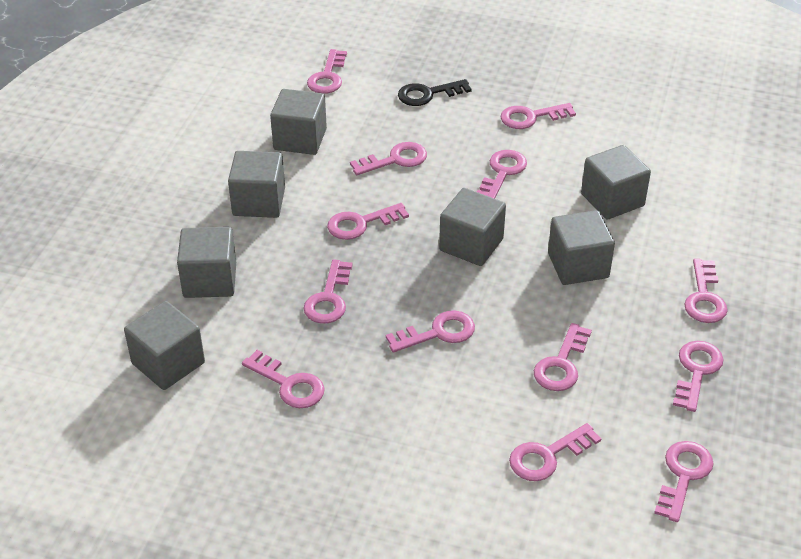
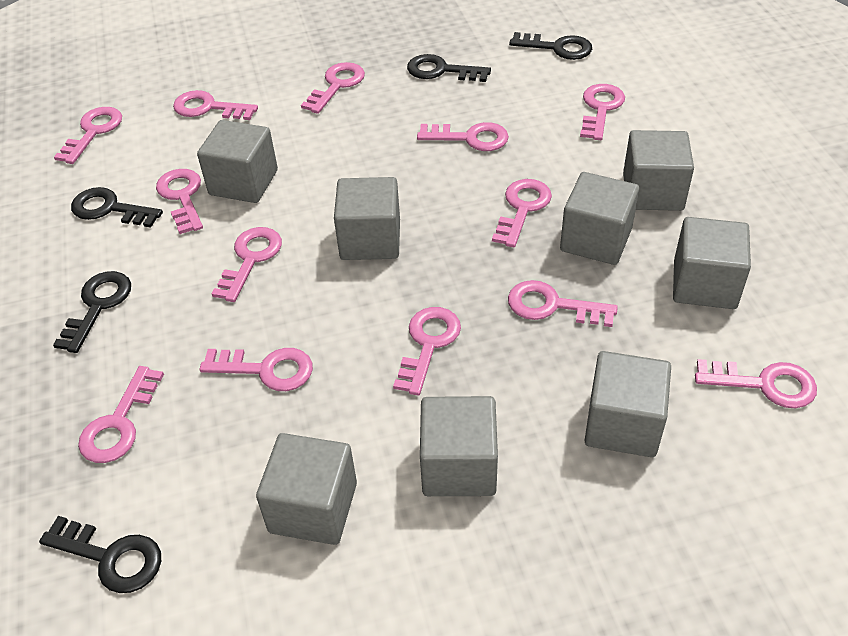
black key: [398,79,472,106] = 1 -> [39,516,161,593] [53,271,131,353] [71,187,163,228] [407,54,491,82] [509,32,592,60] = 5
grey cube: [124,301,205,390] [177,227,236,298] [228,151,285,218] [270,89,327,155] [439,188,506,266] [548,210,615,285] [581,145,651,220] = 7 -> [197,120,278,203] [256,433,357,545] [334,177,400,260] [420,396,498,496] [560,172,639,265] [585,351,671,457] [623,130,694,211] [673,217,751,309] = 8

